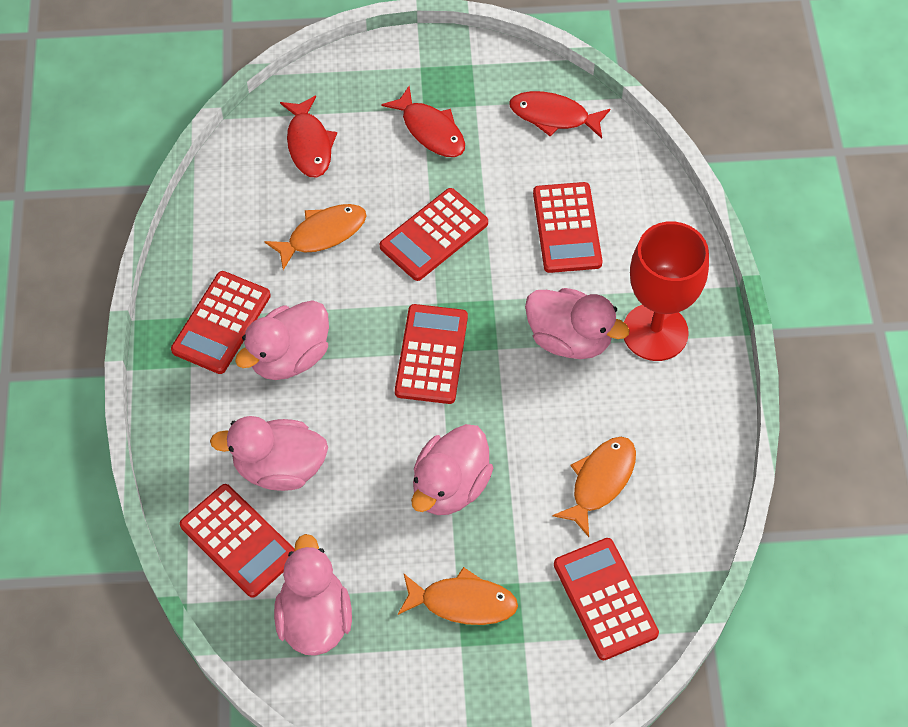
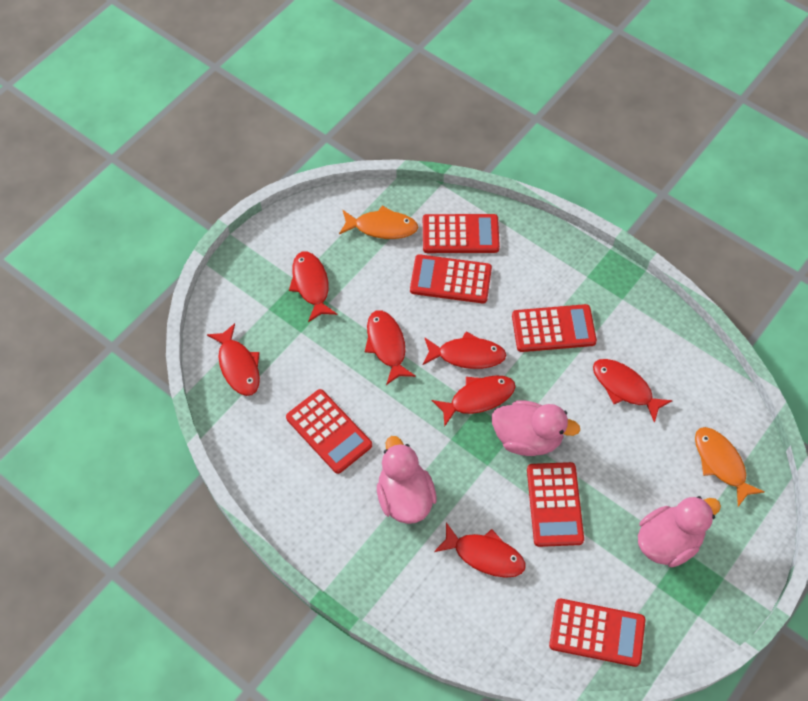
orange fish: [264,204,367,270] [398,567,518,625] [552,437,636,537] = 3 -> [339,206,419,239] [695,427,765,507] = 2
pink duck: [210,416,328,491] [235,300,329,380] [274,534,352,656] [411,424,493,515] [525,288,630,359] = 5 -> [377,436,437,524] [492,400,580,456] [638,496,721,567] = 3
red fish: [280,96,337,178] [381,86,465,157] [509,91,610,138] = 3 -> [207,323,260,396] [289,251,337,322] [365,310,416,385] [423,331,506,369] [432,375,515,426] [434,522,526,578] [593,359,673,423] = 7
red goblet: [624,221,709,361] = 1 -> none = 0

